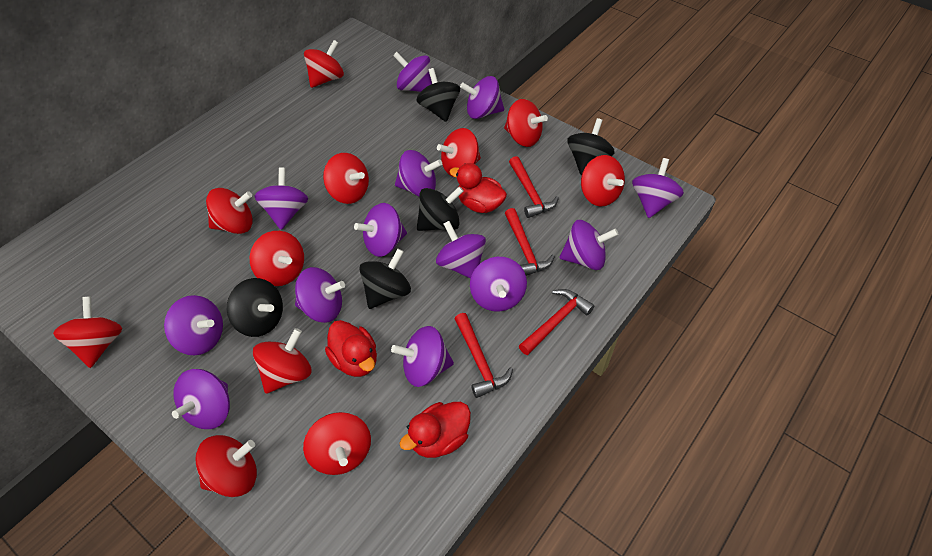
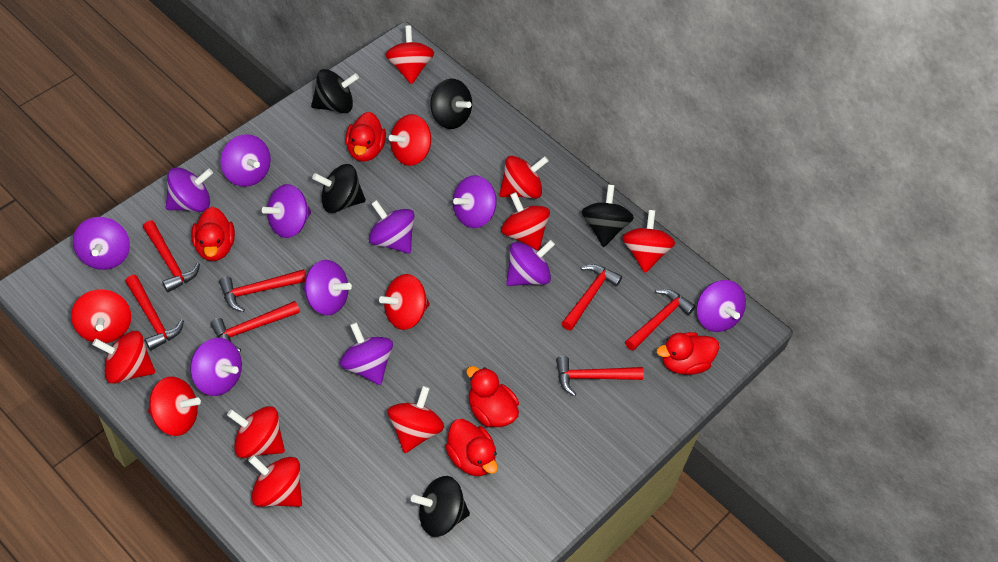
purple spinning top: [164,295,223,355] [172,369,230,429] [254,167,308,230] [295,267,345,323] [354,203,407,257] [391,326,454,387] [393,52,432,92] [395,150,442,196] [436,221,486,279] [460,76,504,119] [470,257,527,312] [560,220,619,270] [632,158,684,218] = 13 -> [73,217,130,270] [166,167,213,212] [190,338,242,396] [220,134,271,187] [262,184,311,238] [303,260,352,315] [340,322,393,385] [369,200,415,254] [453,175,497,228] [506,240,555,286] [696,280,746,332] = 11
red duck: [325,320,377,377] [399,402,471,458] [450,163,507,213] = 3 -> [191,207,235,261] [345,112,386,161] [445,419,498,476] [466,366,519,427] [657,332,719,375] = 5
red hammer: [455,313,513,398] [505,208,555,276] [509,156,559,218] [519,289,595,355] = 4 -> [125,275,184,351] [143,220,200,292] [210,301,300,352] [219,269,306,312] [556,356,644,396] [562,264,622,331] [625,289,696,351] = 7
red spinning top: [53,296,122,368] [195,435,257,497] [206,188,253,234] [250,231,304,286] [253,328,311,394] [303,412,371,475] [304,40,344,88] [323,153,369,204] [437,128,481,177] [504,99,548,147] [581,155,625,207] = 11 -> [71,289,131,343] [92,331,155,384] [148,377,201,436] [227,406,285,458] [248,455,302,507] [379,274,430,330] [385,25,434,84] [388,386,444,453] [389,114,431,166] [499,156,549,199] [501,192,550,250] [622,210,675,273] = 12

